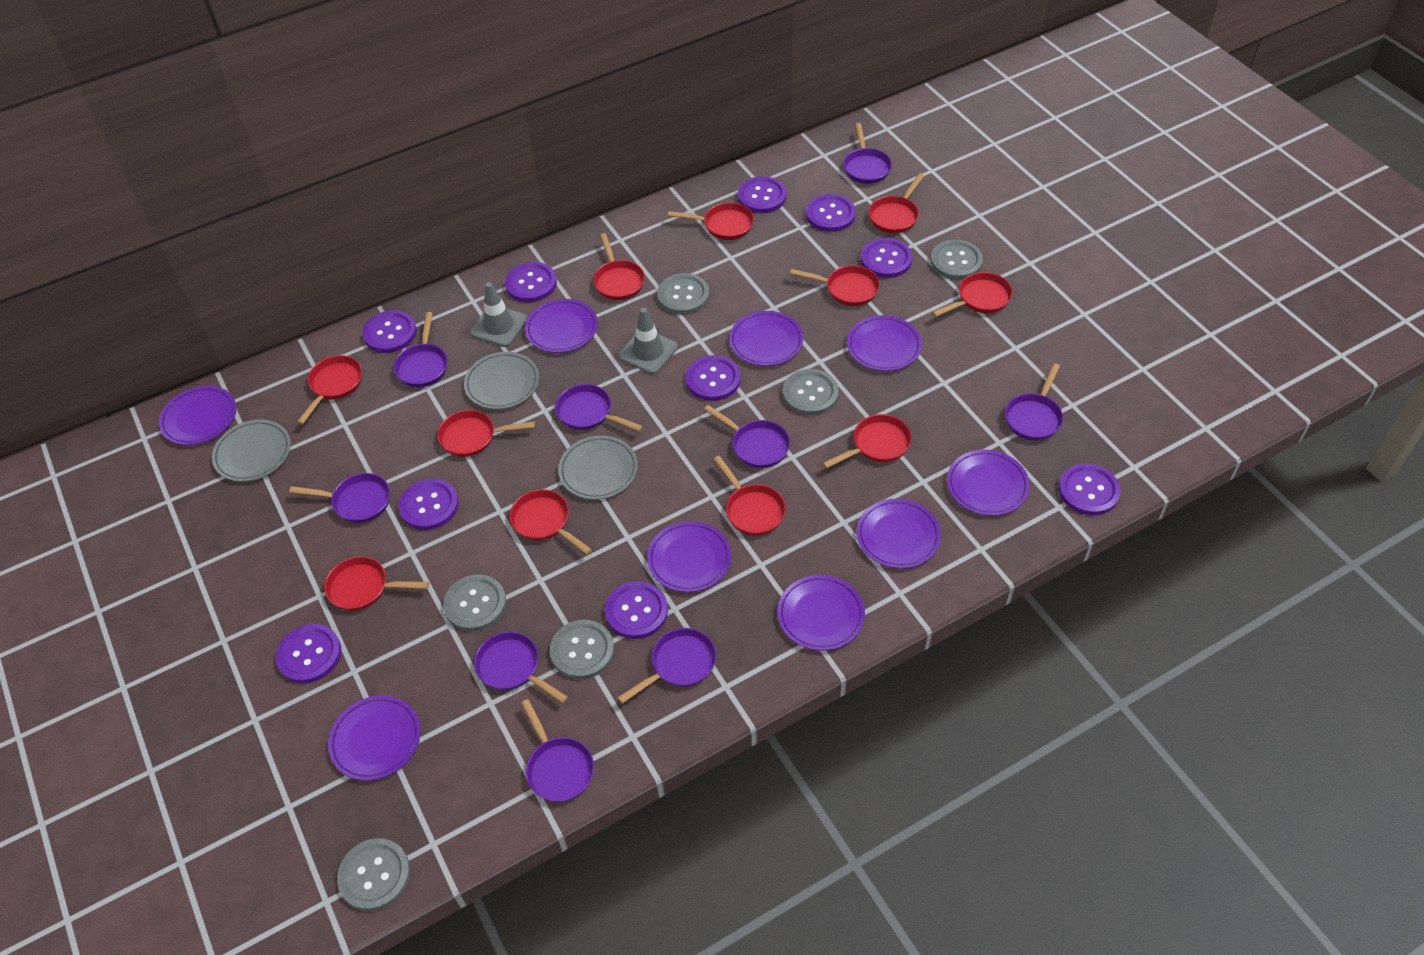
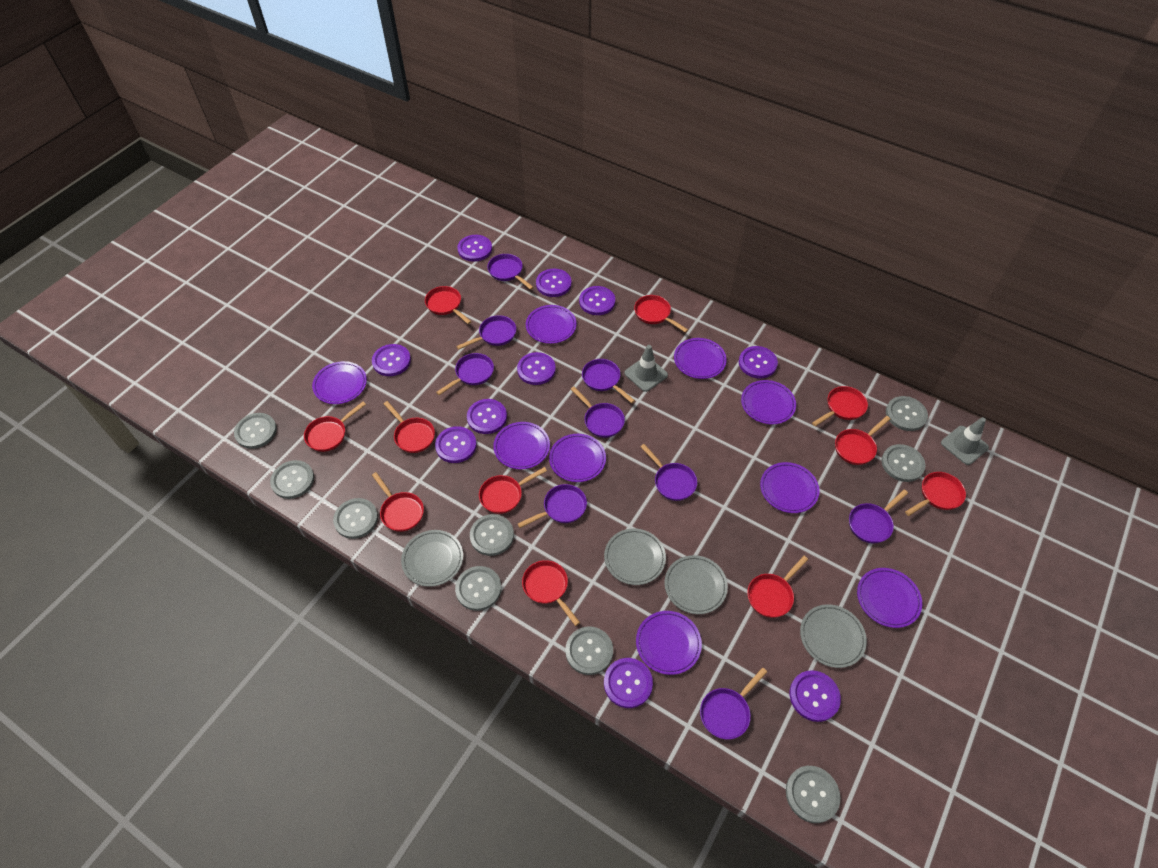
grey button: [337,838,410,911] [443,574,506,631] [550,620,614,680] [657,273,709,315] [783,369,839,416] [930,240,983,280] = 6 -> [234,413,277,449] [270,460,314,499] [333,498,378,539] [455,566,501,611] [470,514,514,556] [565,626,613,675] [786,766,841,823] [881,444,926,482] [886,396,928,431] = 9
grey plate: [212,420,291,482] [464,352,539,409] [558,435,638,500] = 3 -> [401,530,463,587] [604,528,666,585] [665,555,728,614] [800,604,867,668] = 4

